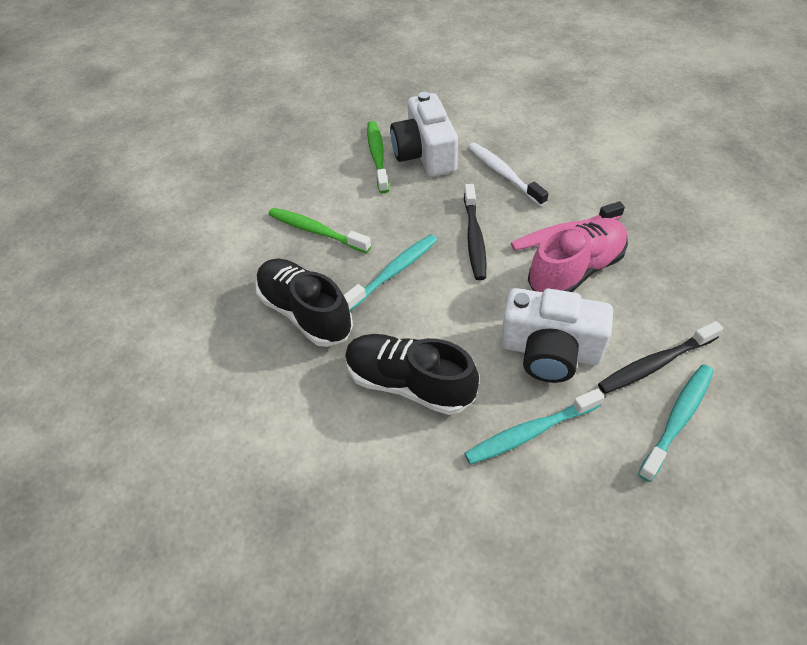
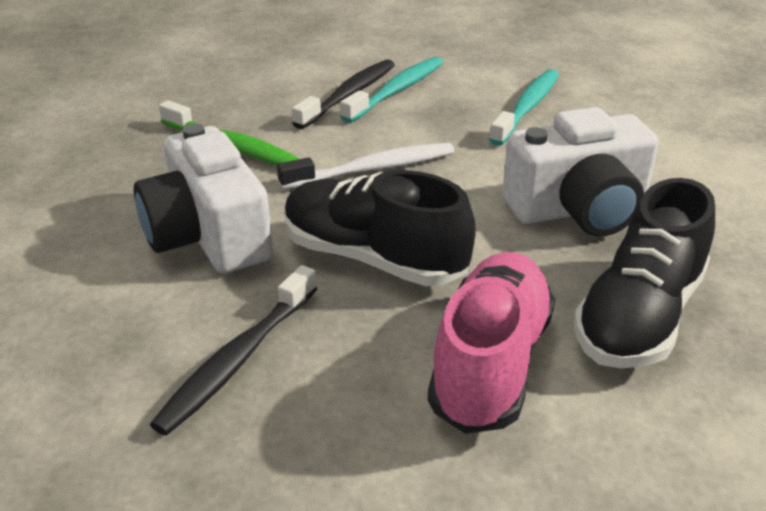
green toothbrush: [268,208,371,253] [367,121,389,193] = 2 -> [159,100,300,165] = 1
pink toothbrush: [511,201,625,251] = 1 -> none = 0
turquoise toothbrush: [343,234,437,312] [464,388,604,465] [638,364,714,482] = 3 -> [340,57,443,123] [489,69,559,146] = 2

